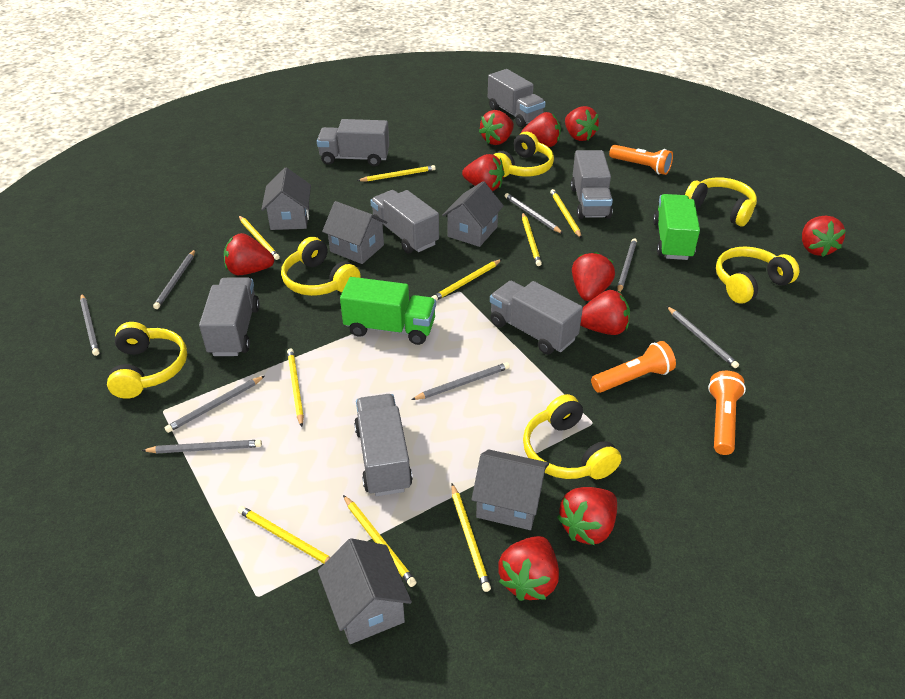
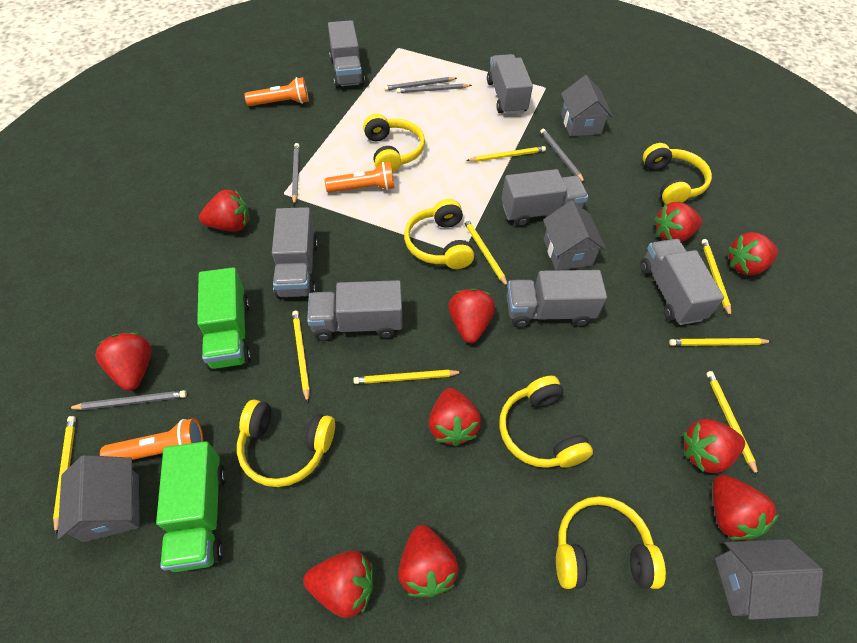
grey house: [261,167,311,230] [318,538,412,644] [322,201,387,264] [442,181,504,247] [471,449,549,530] = 5 -> [58,455,140,542] [543,200,606,270] [561,75,613,136] [715,539,823,620] = 4
grey pencil: [80,294,100,356] [142,440,262,454] [153,250,195,309] [165,376,265,433] [411,362,510,400] [505,193,563,234] [617,238,637,292] [667,306,739,368] = 8 -> [68,390,187,410] [292,143,300,205] [384,77,457,91] [397,84,472,93] [540,129,585,183] = 5
yellow pencil: [238,506,330,564] [239,215,280,260] [287,349,304,427] [343,495,416,587] [357,165,436,182] [432,259,502,301] [451,484,491,592] [522,213,542,266] [550,189,582,238] = 9 -> [53,416,76,535] [292,311,310,403] [353,370,462,384] [463,218,508,286] [466,146,546,162] [669,338,772,346] [702,239,731,317] [706,371,758,476] = 8

